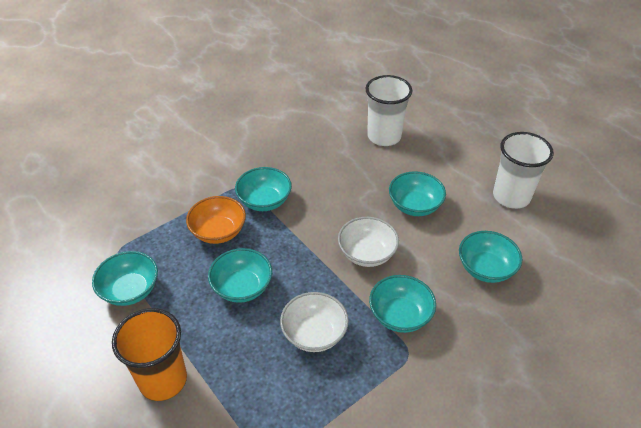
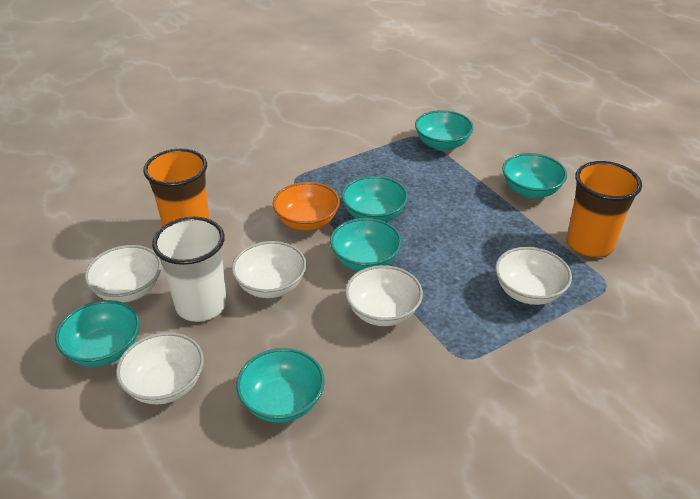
orange cup: [112,308,187,401] = 1 -> [143,149,210,226] [567,161,642,257] = 2
white bowl: [280,292,349,352] [338,217,399,267] = 2 -> [85,245,162,303] [116,332,204,405] [232,241,306,298] [345,265,423,326] [495,247,572,305] = 5
white cup: [365,75,412,146] [493,132,554,209] = 2 -> [152,217,227,322] = 1

